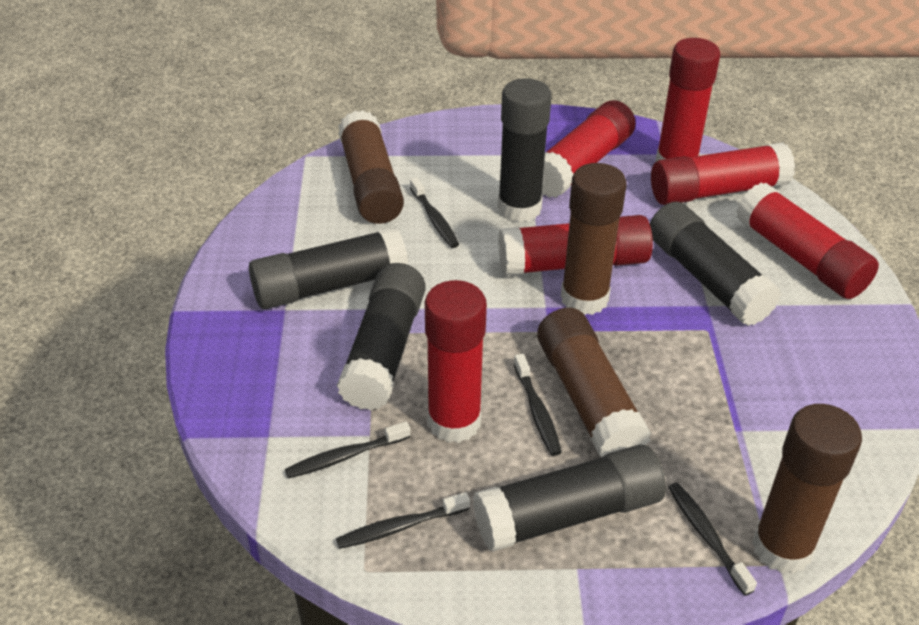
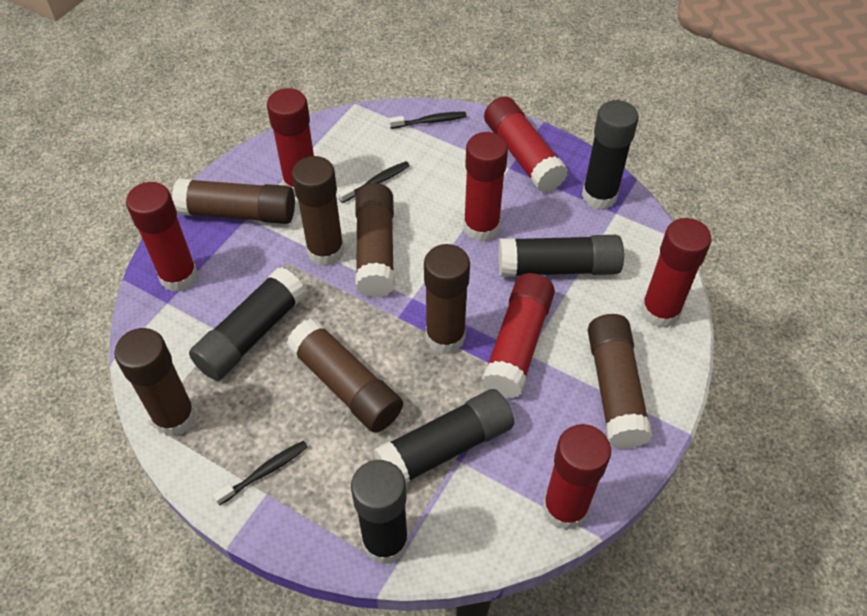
black toothbrush: [285,421,411,479] [336,492,470,549] [410,177,459,248] [514,354,562,456] [668,482,757,596] = 5 -> [213,441,308,505] [338,161,410,203] [389,112,467,129] = 3
brown glue stick: [338,110,404,224] [537,308,651,458] [561,163,627,315] [752,404,862,574] = 4 -> [114,328,196,436] [172,178,295,224] [287,318,403,433] [292,156,344,266] [355,183,395,298] [424,244,470,354] [588,314,653,449] = 7
red glue stick: [425,280,487,443] [498,215,653,276] [542,100,636,198] [651,142,795,205] [655,38,720,162] [736,182,879,299] = 6 -> [126,182,198,292] [267,88,314,197] [463,132,508,242] [482,273,555,398] [484,96,568,193] [543,424,611,530] [641,218,711,328] = 7

